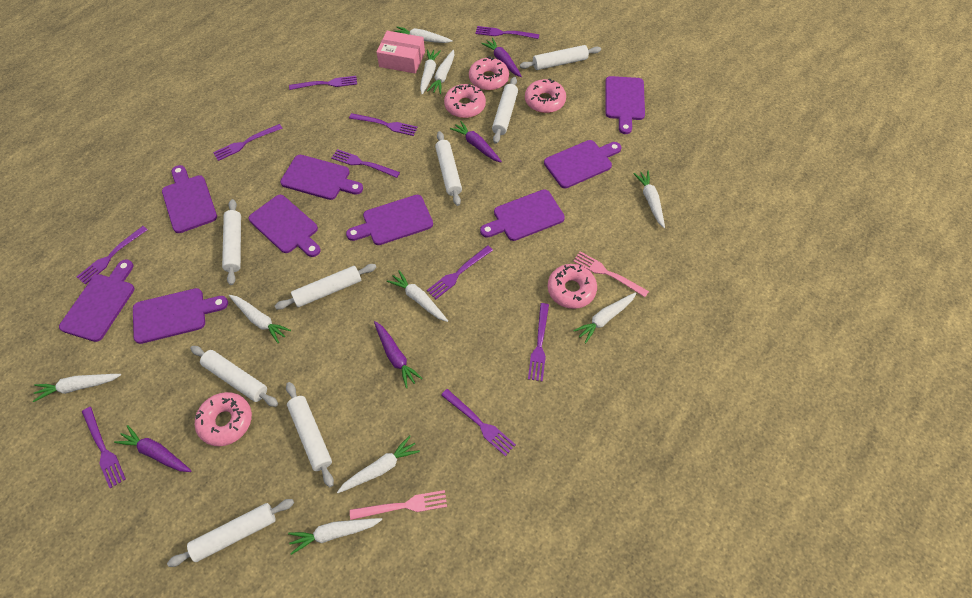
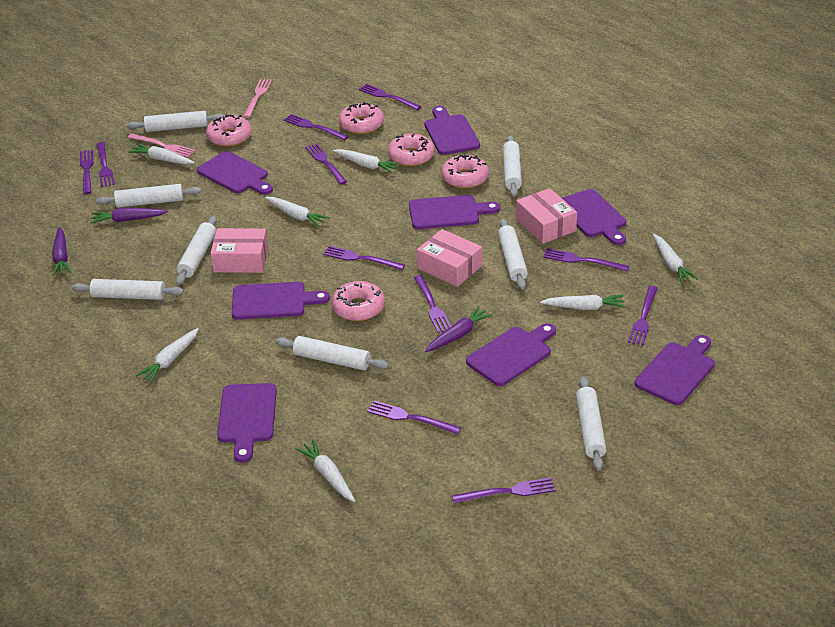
pink box: [377,31,425,74] = 1 -> [210,228,268,273] [417,229,482,287] [516,188,577,244] = 3
purple carrot: [114,425,191,472] [374,321,423,388] [450,121,502,162] [481,38,522,77] = 4 -> [52,227,72,276] [91,208,168,224] [425,306,492,352] = 3
purple cutting board: [59,259,134,342] [133,288,228,344] [162,165,217,233] [249,195,321,257] [280,155,363,200] [346,195,433,245] [480,189,565,241] [544,140,621,188] [605,76,645,134] = 9 -> [197,151,273,195] [217,383,277,463] [232,282,330,320] [409,195,500,229] [424,106,480,155] [466,323,556,386] [562,189,626,245] [635,335,715,405] = 8
purple fork: [77,226,148,285] [82,407,126,488] [213,124,283,161] [289,76,357,90] [331,149,400,178] [349,113,418,136] [427,245,493,299] [441,389,516,456] [476,26,539,39] [528,303,549,382] = 10 -> [80,150,94,194] [97,142,115,187] [283,114,348,140] [305,144,347,184] [323,246,405,270] [359,84,421,110] [367,400,461,434] [414,275,451,333] [452,477,556,504] [543,248,629,272] [628,286,658,346] = 11
white carrot: [33,374,121,402] [229,295,291,343] [288,518,382,555] [337,435,420,493] [387,270,448,322] [395,27,453,43] [420,49,441,95] [427,50,454,94] [573,292,636,343] [633,171,665,228] = 10 -> [128,143,195,164] [136,328,199,383] [265,197,330,227] [296,440,355,502] [333,149,400,173] [540,295,625,310] [653,234,698,284] = 7

